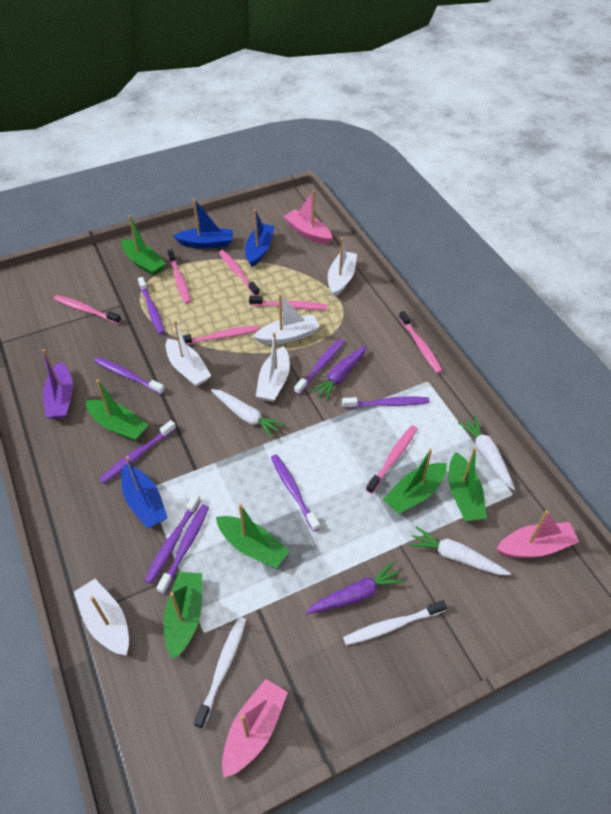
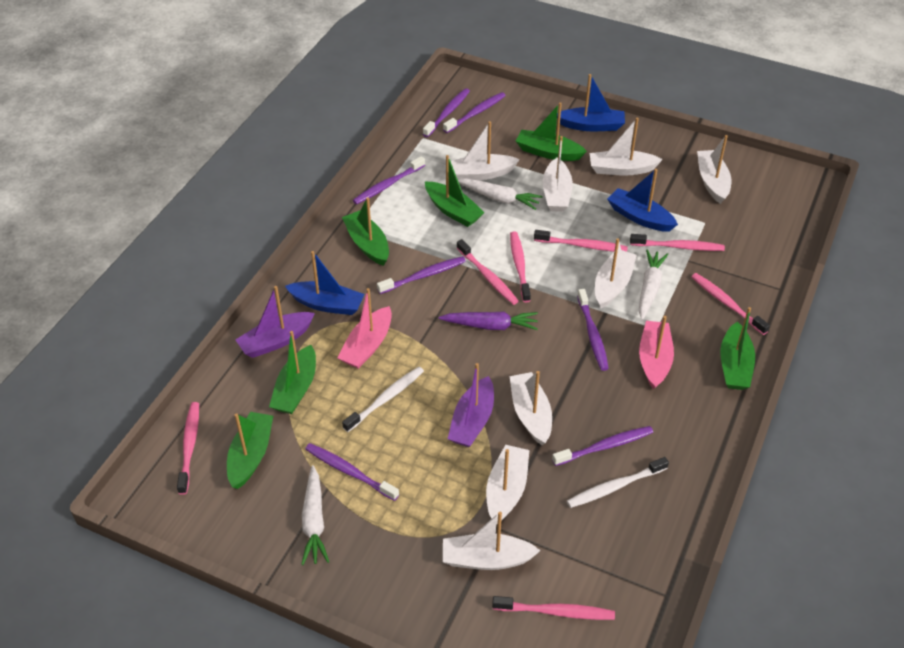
pink boat: [222,679,288,778] [284,190,332,244] [496,510,579,558] = 3 -> [337,288,392,369] [639,316,674,389] = 2
purple boat: [42,349,73,419] = 1 -> [235,286,315,358] [448,363,494,447] = 2
purple carrot: [305,561,406,614] [311,345,367,402] = 2 -> [439,311,538,330] = 1
purple toothbrush: [94,357,165,395] [99,420,176,484] [138,277,165,334] [145,494,201,584] [157,505,209,594] [271,454,320,532] [294,339,345,395] [342,397,430,408] = 8 -> [305,443,399,501] [353,156,425,205] [377,256,466,294] [423,88,470,137] [443,92,506,133] [552,426,653,466] [577,289,609,371] = 7
white boat: [74,579,129,656] [166,320,211,387] [253,293,320,345] [256,332,290,402] [328,238,357,297] = 5 -> [443,512,541,570] [451,121,520,180] [486,445,529,525] [509,371,552,445] [543,136,573,212] [590,118,663,176] [595,238,637,308] [697,135,731,204] = 8

